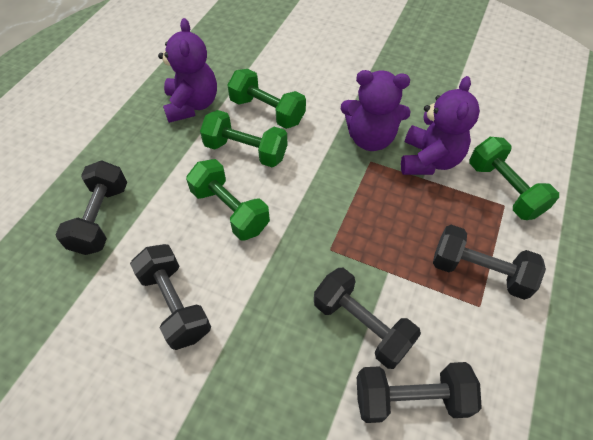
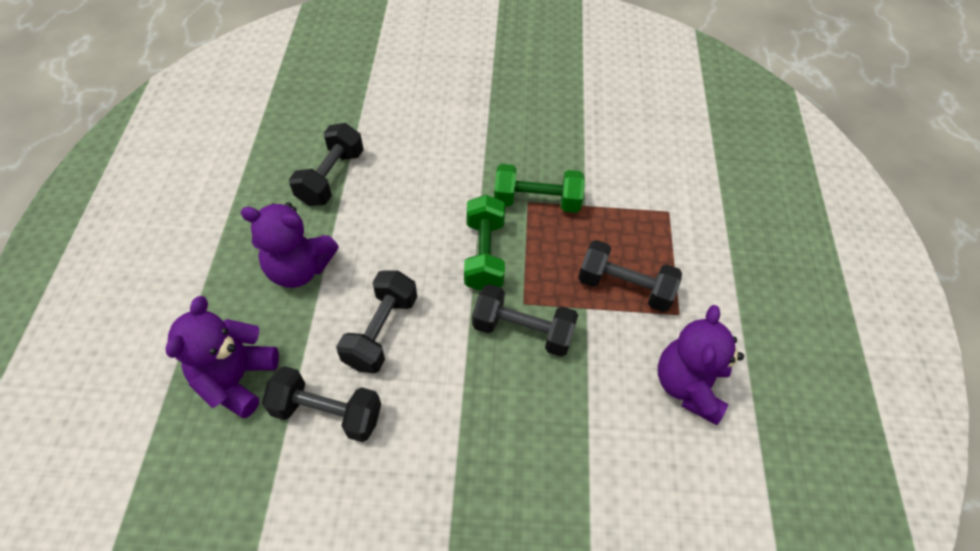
green dumbbell: [186,159,270,241] [200,110,287,167] [227,69,306,129] [469,137,559,220] = 4 -> [464,195,505,291] [494,164,585,213] = 2

